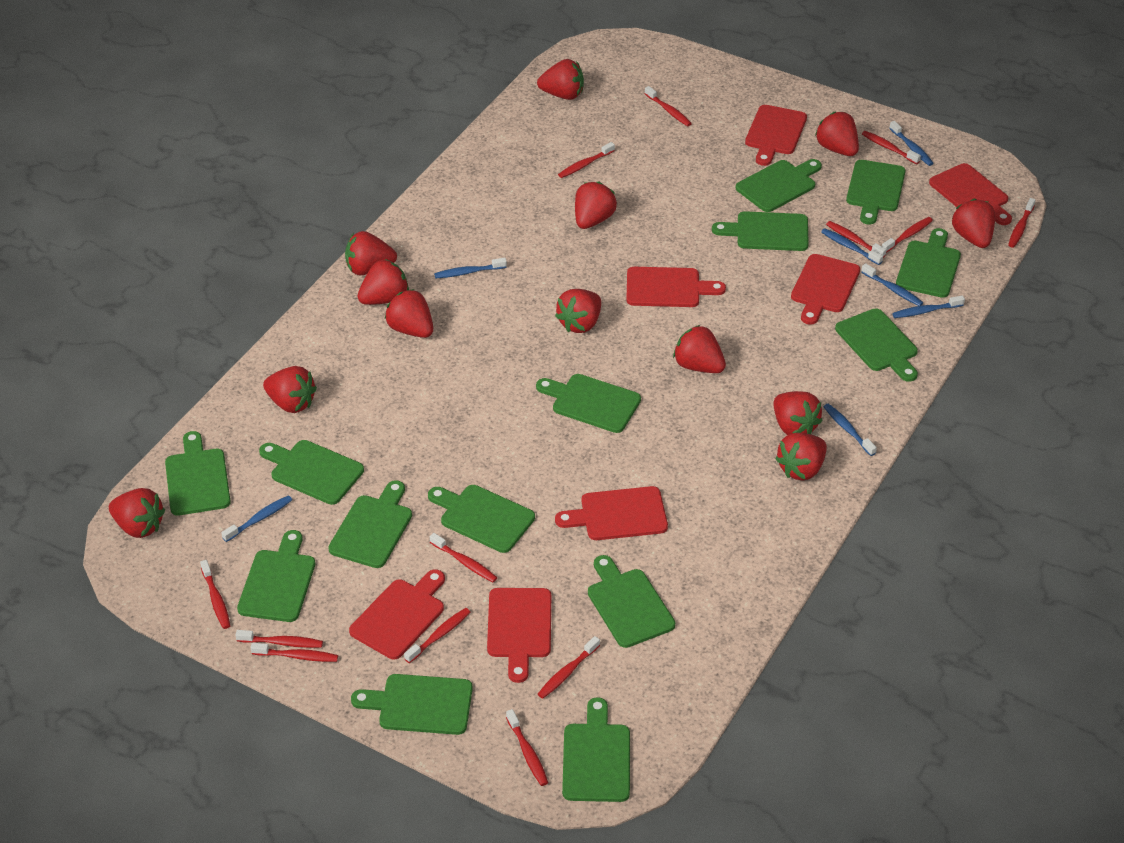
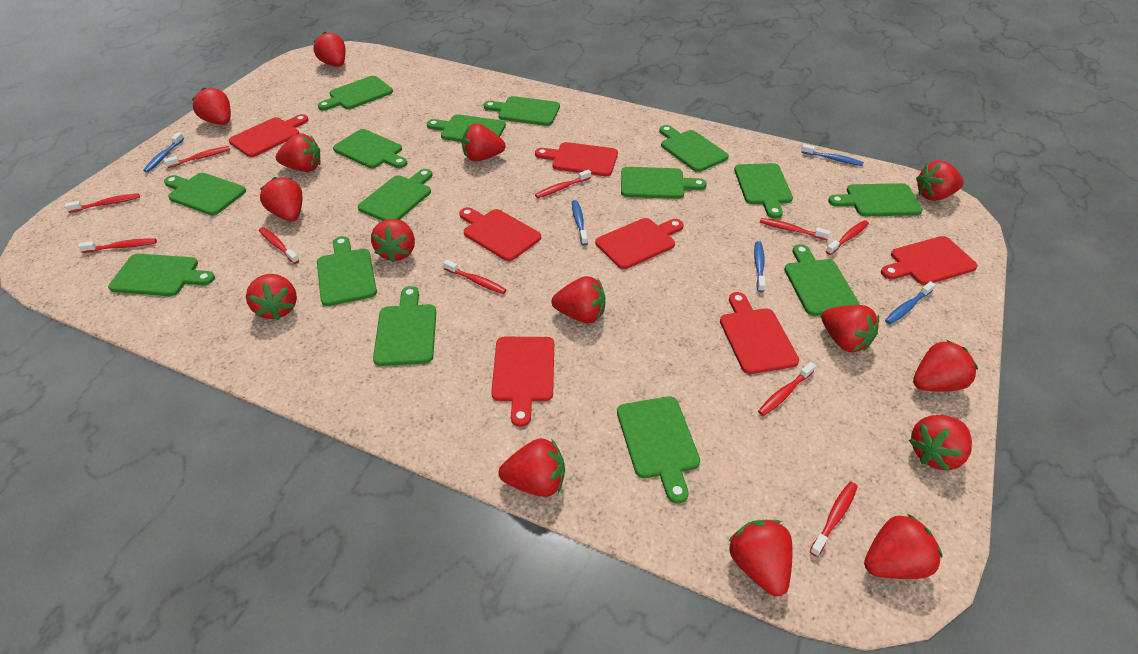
blue toothbrush: [221,495,292,542] [434,258,507,279] [821,228,883,265] [823,404,877,456] [861,263,923,306] [889,121,934,166] [892,295,965,318] = 7 -> [143,132,184,172] [572,200,588,245] [754,241,765,292] [801,144,864,166] [885,281,936,324] = 5
green cutting board: [165,431,231,516] [237,530,315,622] [259,440,364,505] [328,480,412,568] [351,674,473,735] [428,485,535,553] [536,374,641,433] [562,697,630,802] [588,555,675,648] [712,211,809,251] [736,159,822,212] [835,308,918,382] [846,160,906,224] [896,228,961,298] = 14 -> [108,254,215,296] [164,173,246,215] [317,236,377,306] [318,76,393,110] [333,129,407,168] [358,169,432,221] [373,286,436,366] [427,114,506,142] [484,96,560,126] [617,396,700,504] [621,167,707,199] [659,125,729,172] [734,163,793,219] [784,244,860,316] [828,183,923,216] = 15
red strawberry: [109,488,165,538] [263,366,317,413] [345,231,397,275] [357,259,409,305] [385,289,433,338] [537,59,584,100] [555,289,601,333] [575,182,617,229] [673,325,726,373] [774,391,823,435] [775,433,827,480] [815,112,859,156] [952,199,995,248] = 13 -> [192,87,231,125] [246,274,297,320] [260,177,302,221] [276,133,321,172] [313,32,345,67] [371,219,415,263] [462,123,506,162] [499,438,565,497] [551,276,606,323] [728,520,792,596] [821,305,879,352] [864,513,943,579] [909,415,972,471] [913,340,978,392] [916,160,964,201] = 15
red toothbrush: [200,560,230,629] [235,630,323,648] [250,643,338,662] [404,608,471,663] [430,533,497,582] [506,709,548,786] [538,636,600,699] [558,142,615,178] [645,86,692,126] [826,221,886,258] [862,131,921,164] [882,217,933,253] [1008,198,1035,248] = 13 -> [65,193,140,213] [78,239,157,253] [164,146,230,168] [259,227,299,264] [443,260,506,294] [535,169,591,198] [758,362,816,416] [760,218,830,240] [810,482,858,557] [826,220,869,255] = 10

